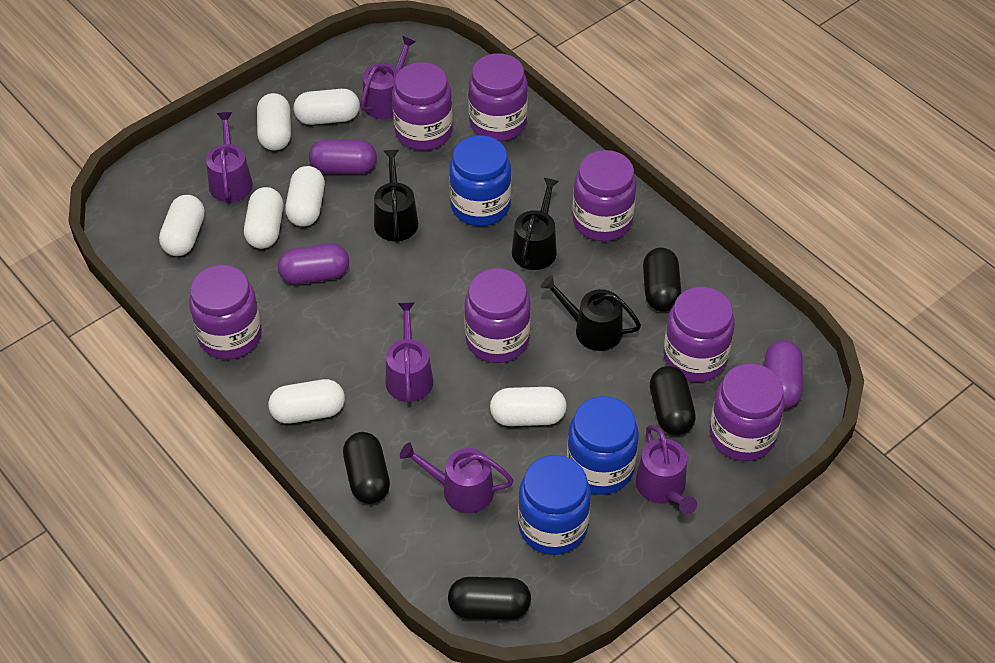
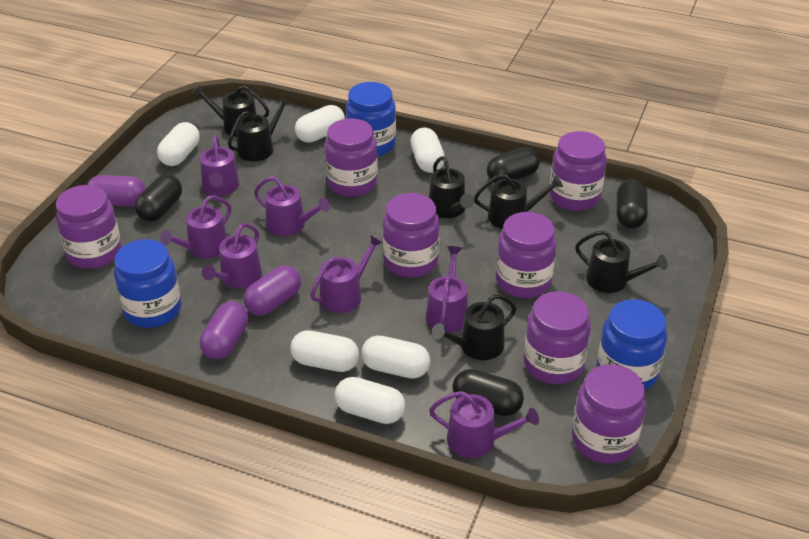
black watering can: [374,150,418,241] [512,177,559,270] [541,275,641,351] = 3 -> [192,84,269,137] [228,96,291,161] [428,156,474,218] [432,294,516,360] [474,173,563,229] [575,230,667,293] = 6
purple watering can: [206,112,253,202] [360,36,416,119] [386,302,433,402] [400,443,514,513] [636,425,697,514] = 5 -> [160,195,231,258] [200,135,240,196] [202,223,262,289] [254,176,330,236] [310,235,383,313] [426,246,468,333] [429,391,539,458] = 7
white capsule: [159,195,205,256] [244,187,283,249] [257,93,291,151] [268,379,345,424] [285,166,325,227] [293,89,360,125] [490,387,567,426] = 7 -> [157,122,200,166] [290,330,359,372] [295,105,345,143] [335,377,405,424] [361,336,430,379] [410,128,445,173] = 6

